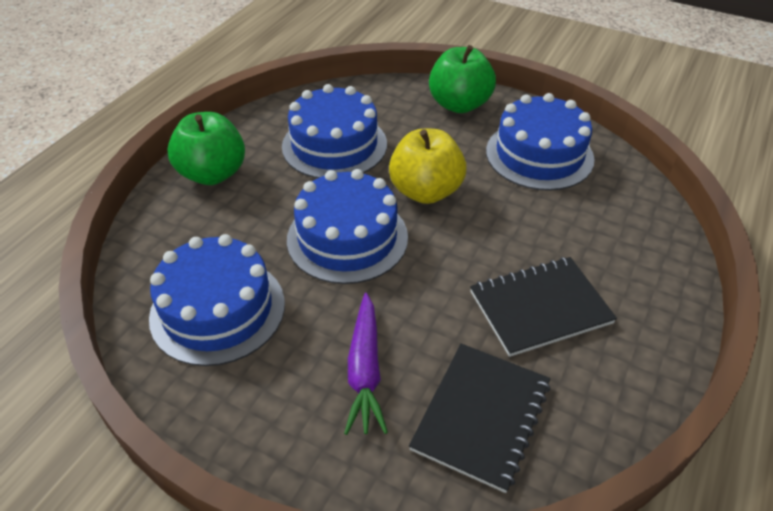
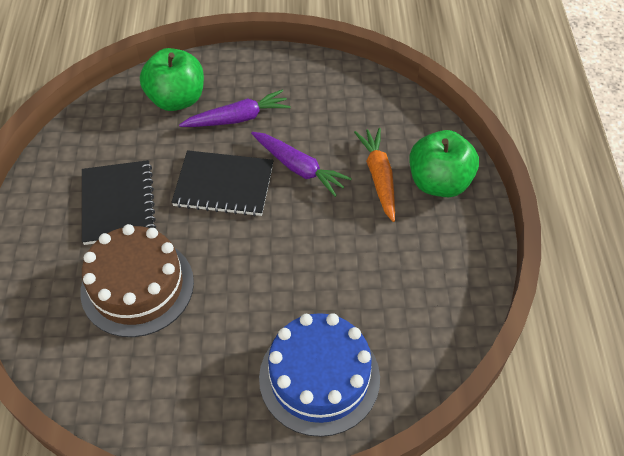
blue cake: [149,234,285,366] [282,84,387,178] [287,169,408,284] [486,93,594,191] = 4 -> [259,313,380,437] = 1
brown cake: none = 0 -> [80,224,194,337] = 1
orange carrot: none = 0 -> [354,128,395,222] = 1
purple carrot: [344,293,388,435] = 1 -> [179,90,291,127] [251,132,352,197] = 2
yellow apple: [389,129,467,204] = 1 -> none = 0

